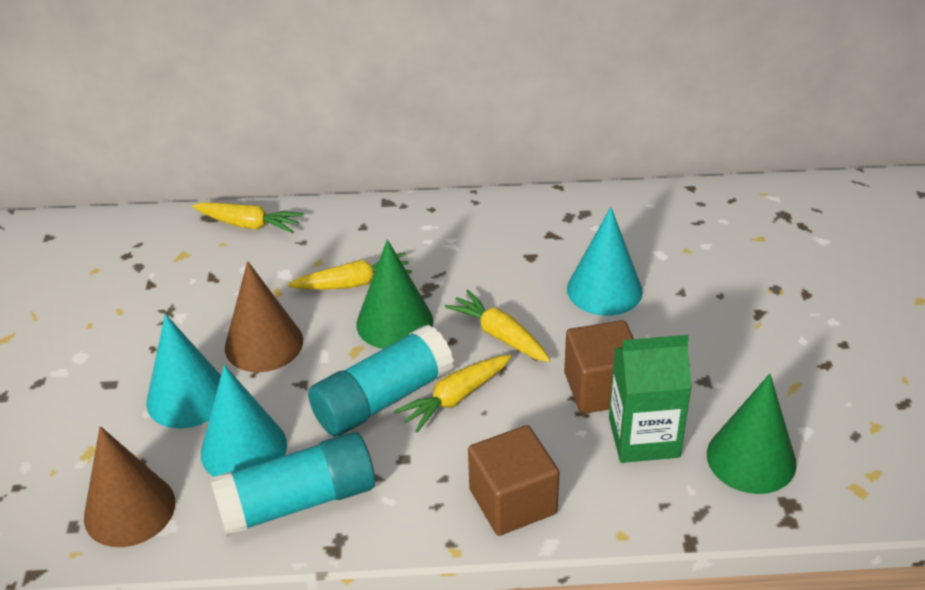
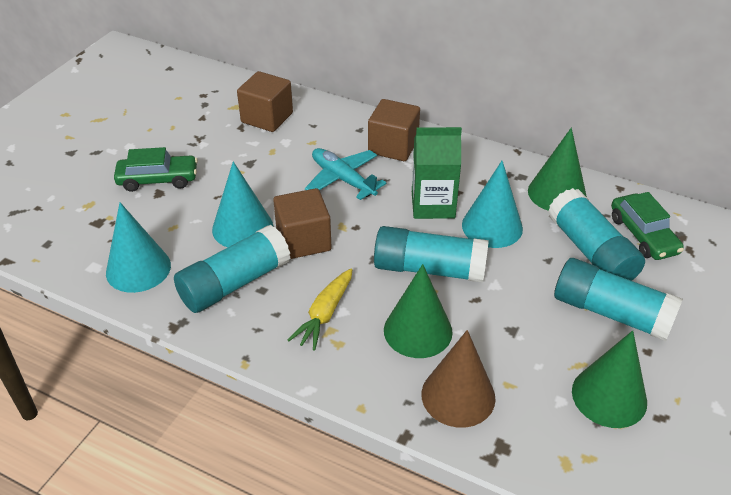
brown cone: [84,426,175,547] [225,261,303,372] = 2 -> [421,330,496,428] = 1
brown cube: [468,425,559,536] [564,320,634,414] = 2 -> [237,71,293,132] [273,188,332,259] [368,99,420,161] = 3
green car: none = 0 -> [114,147,198,192] [611,192,684,260] = 2
green cone: [356,239,433,349] [707,374,797,494] = 2 -> [384,264,453,358] [528,128,587,210] [572,330,647,428] = 3
turquoise glue stick: [210,432,375,536] [308,324,454,437] = 2 -> [174,225,291,313] [374,226,489,283] [548,188,645,281] [554,258,683,341] = 4
turquoise plane: none = 0 -> [305,148,386,200] = 1
yellow carrot: [192,202,303,233] [288,252,412,290] [394,355,511,433] [445,290,550,362] = 4 -> [288,268,352,351] = 1

